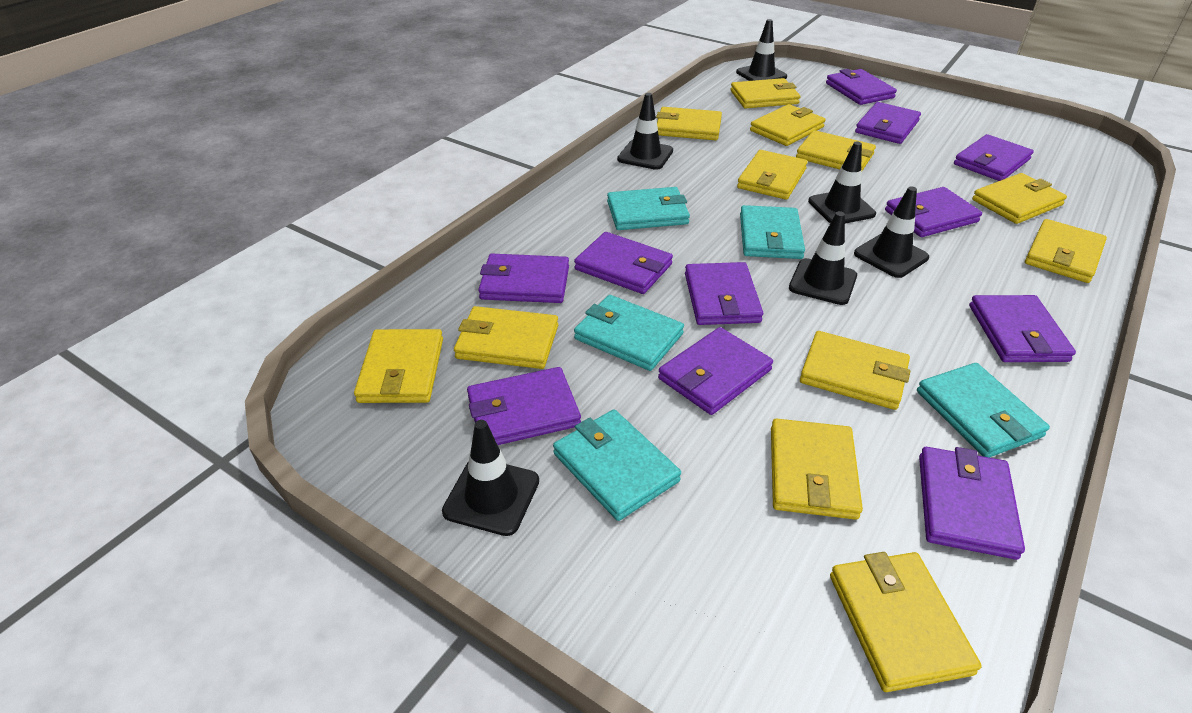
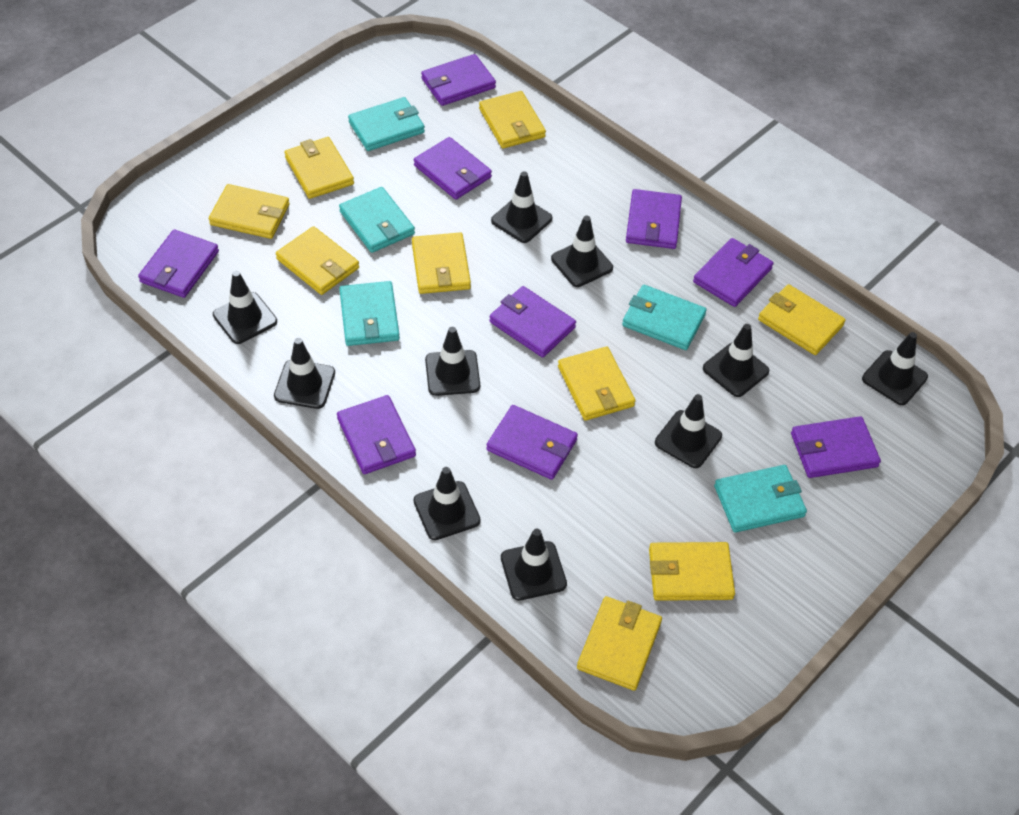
black traffic cone: [442,420,539,536] [617,93,673,170] [736,19,787,81] [789,211,857,305] [808,141,876,223] [854,186,929,278] = 6 -> [213,271,277,344] [274,338,335,409] [413,467,481,540] [425,327,480,396] [491,171,552,243] [501,529,567,601] [551,216,613,287] [655,394,722,468] [703,324,769,397] [862,332,928,405] = 10
purple wallet: [467,367,581,445] [478,254,569,303] [574,232,673,294] [658,327,773,415] [685,262,763,325] [826,69,897,105] [855,102,921,144] [885,187,982,237] [919,447,1025,560] [954,134,1034,181] [969,295,1076,362] = 11 -> [138,230,219,298] [337,395,416,474] [414,137,492,200] [421,54,496,106] [486,405,578,480] [489,286,576,358] [626,189,682,249] [693,238,774,307] [791,416,881,478] = 9
yellow wallet: [354,329,443,403] [454,306,558,369] [656,107,722,140] [730,78,800,108] [737,150,808,200] [750,104,825,146] [771,419,863,520] [796,130,876,172] [800,331,910,410] [830,552,982,692] [972,173,1067,224] [1025,219,1107,283] = 12 -> [209,184,290,239] [276,226,359,295] [284,137,354,199] [412,233,471,294] [479,91,546,149] [558,347,636,421] [577,596,662,691] [649,542,735,601] [758,284,846,355] = 9

